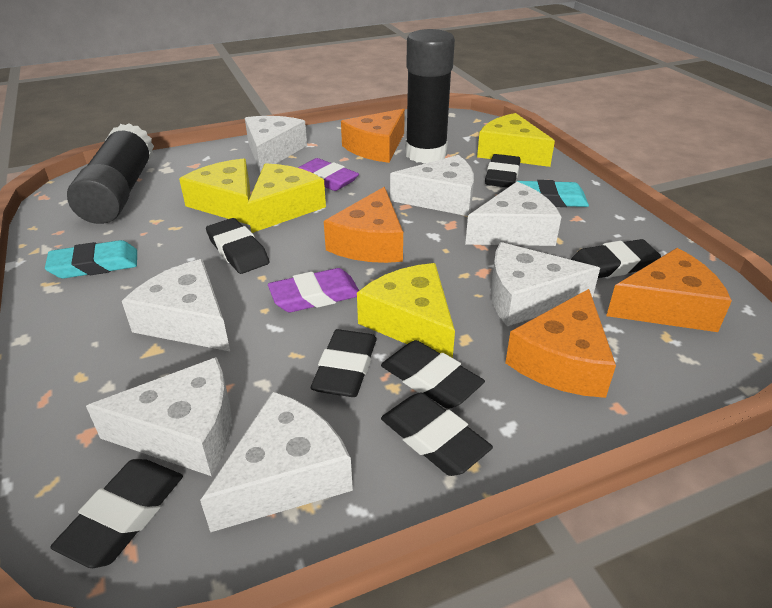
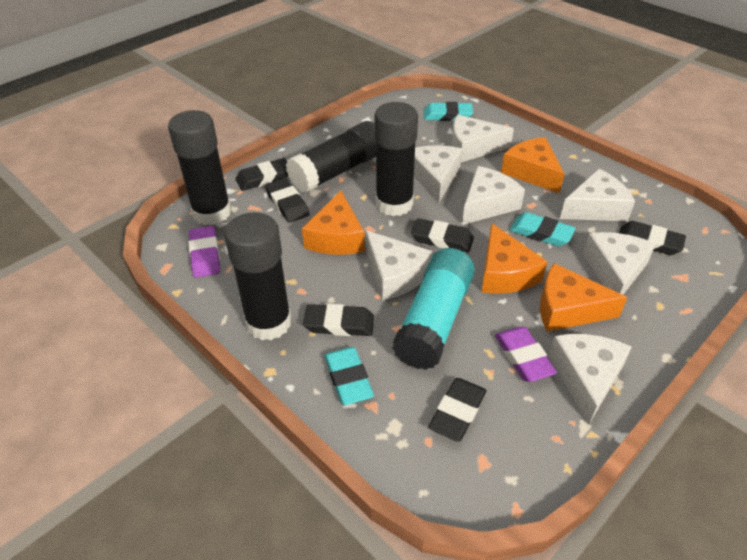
black eraser: [50,459,183,568] [206,218,269,274] [311,329,377,397] [381,340,485,409] [381,392,493,476] [485,154,521,188] [570,239,661,278] = 7 -> [236,158,288,191] [265,178,310,223] [303,304,374,336] [411,218,474,252] [428,378,487,442] [619,221,686,255] = 6
black glue stick: [67,123,154,224] [405,29,455,164] = 2 -> [168,110,232,225] [224,213,292,340] [286,121,376,193] [374,102,418,216] = 4
turquoise eraser: [45,240,137,279] [516,180,589,207] = 2 -> [325,347,374,405] [424,102,473,121] [510,212,576,247] = 3
turquoise glue stick: none = 0 -> [392,248,475,370] = 1
yellow cheese: [179,158,250,225] [247,163,326,233] [357,263,455,358] [477,113,555,167] = 4 -> none = 0

